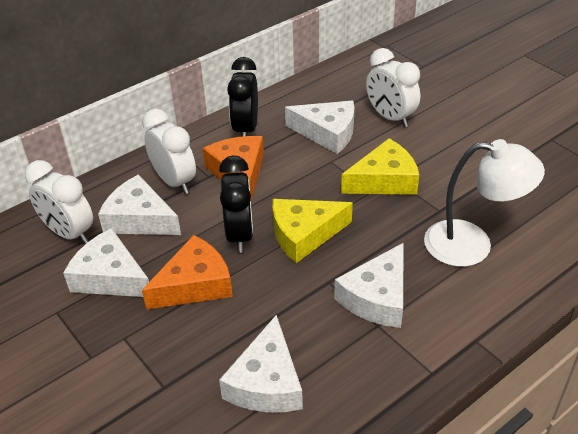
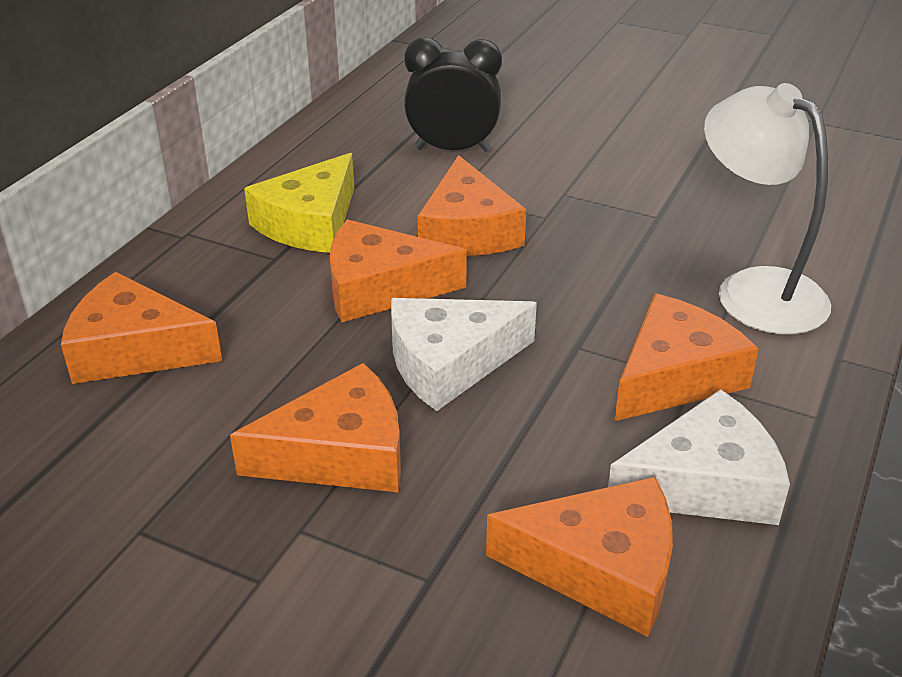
black clock: [219,156,253,253] [227,57,258,137] = 2 -> [404,37,502,152] = 1
orange cheese: [142,235,233,309] [203,136,264,200] = 2 -> [61,272,222,384] [230,363,401,492] [330,219,467,322] [418,155,526,256] [486,477,673,637] [614,294,759,421] = 6
white cheese: [63,228,149,297] [98,174,181,235] [219,315,303,413] [285,101,355,154] [334,243,403,328] = 5 -> [391,298,537,411] [608,389,790,525] = 2
white clock: [25,160,93,244] [142,109,196,194] [366,48,420,128] = 3 -> none = 0
yellow cheese: [273,199,353,263] [341,138,419,195] = 2 -> [244,153,354,253] = 1

